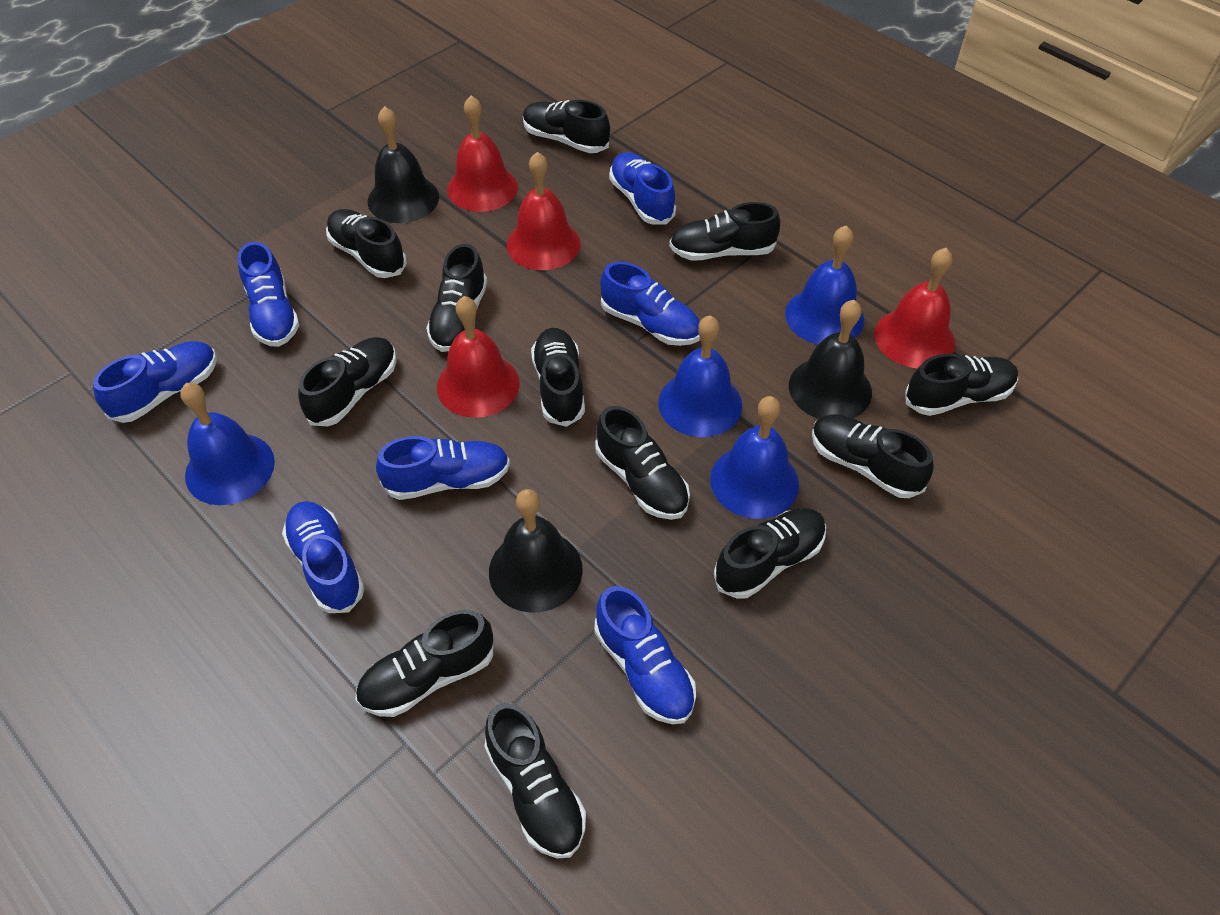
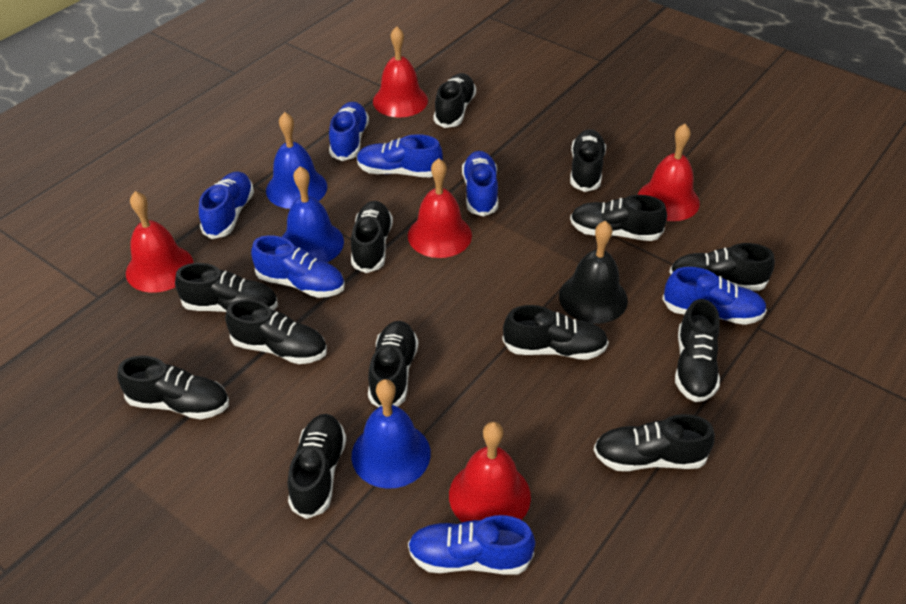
black bell: [368,106,439,223] [489,489,583,613] [789,300,872,419] = 3 -> [559,221,628,324] = 1
black shoe: [298,337,396,426] [326,209,407,278] [355,610,493,717] [426,244,487,352] [484,703,586,859] [523,100,610,153] [531,328,585,427] [595,406,690,520] [669,202,780,261] [714,508,826,599] [812,414,934,498] [906,354,1018,416] = 12 -> [117,356,229,419] [175,263,278,312] [225,299,327,364] [288,414,347,519] [351,201,393,273] [368,321,418,407] [434,73,476,128] [502,305,609,360] [570,129,606,192] [570,195,667,241] [594,414,715,471] [669,243,775,291] [675,299,720,402] = 13
blue bell: [180,383,275,505] [659,315,742,437] [710,396,799,519] [785,225,864,344] = 4 -> [266,112,327,209] [282,166,344,262] [352,379,431,489] = 3
red bell: [437,296,520,418] [447,95,518,212] [507,152,581,270] [874,248,955,368] = 4 -> [126,191,194,293] [373,26,428,117] [408,158,472,258] [449,422,531,522] [637,124,700,221] = 5

